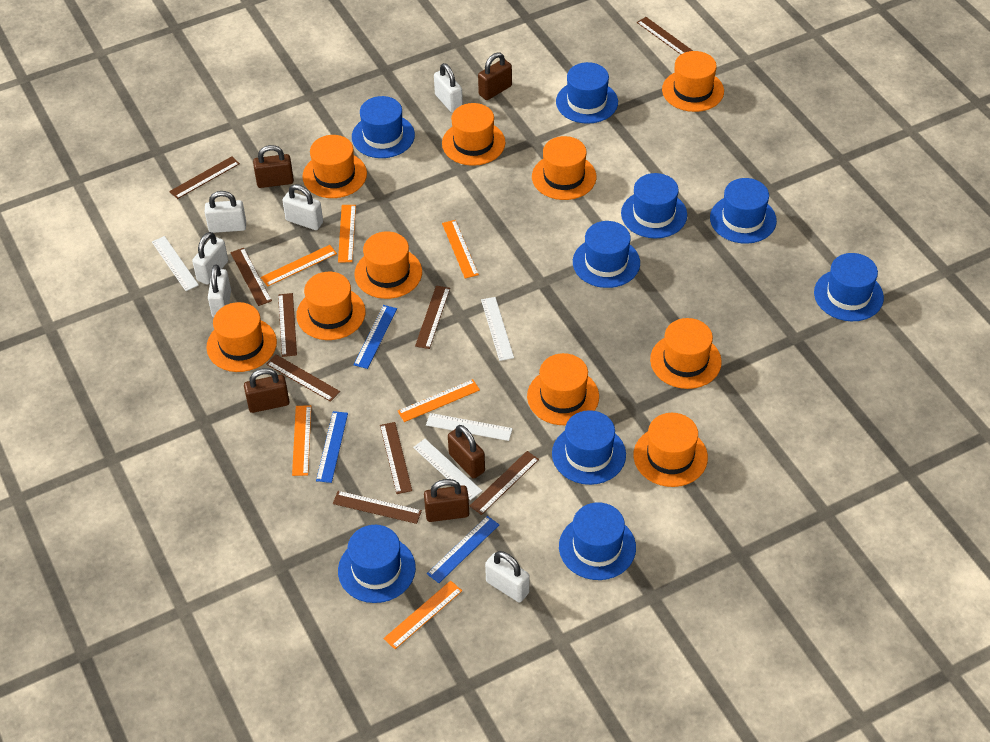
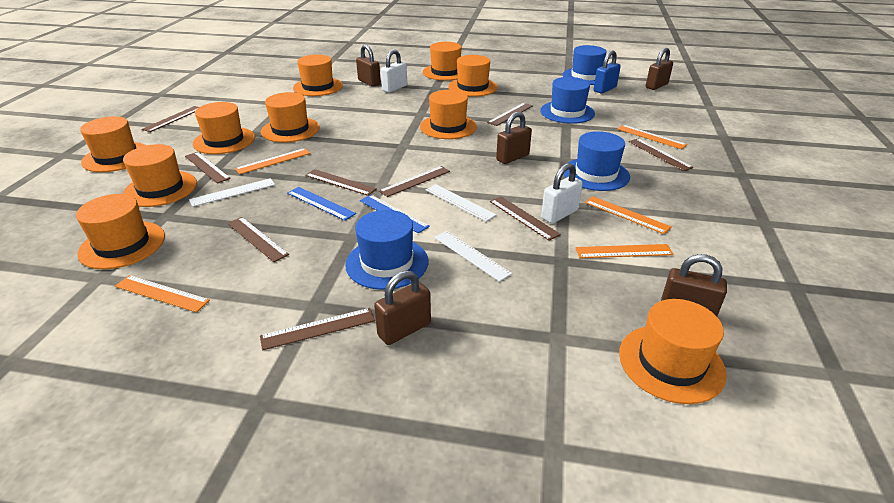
blue hat: [338,525,416,603] [352,96,415,158] [552,410,626,485] [556,62,618,124] [559,502,636,580] [573,221,640,288] [621,173,687,238] [710,178,777,244] [814,253,884,321] = 9 -> [345,210,428,290] [540,77,595,124] [562,45,607,85] [564,131,630,191] = 4
blue padlock: none = 0 -> [594,51,621,93] = 1
blue ruler: [316,411,348,483] [354,305,397,369] [427,516,499,583] = 3 -> [287,187,356,221] [360,195,430,233] = 2
orange ruler: [261,245,337,287] [292,405,311,476] [338,205,356,263] [383,581,462,649] [398,379,480,422] [442,220,479,278] = 6 -> [115,275,210,313] [235,148,311,174] [575,244,674,258] [585,196,671,234] [617,125,687,149] = 5
white padlock: [192,232,228,285] [205,191,246,233] [208,264,231,318] [282,184,323,230] [434,63,463,113] [485,551,529,602] = 6 -> [381,50,407,93] [541,163,583,224] = 2
white ruler: [152,236,199,291] [413,439,482,500] [426,413,513,441] [481,297,514,361] = 4 -> [189,178,275,207] [426,184,496,222] [434,231,512,282] = 3

